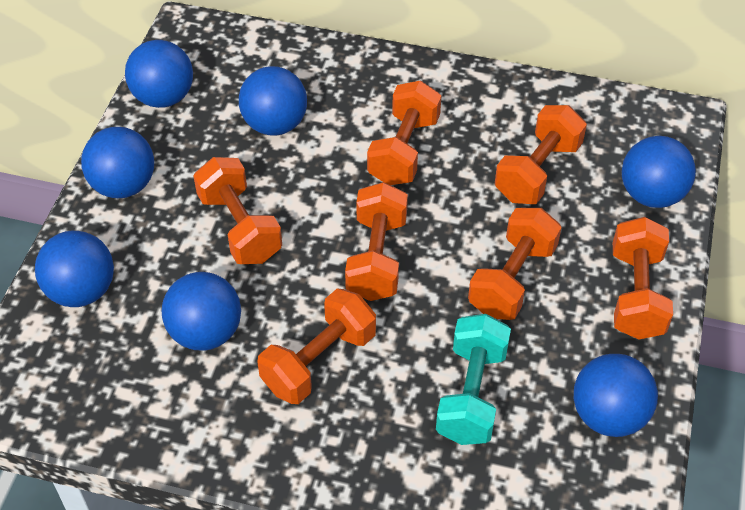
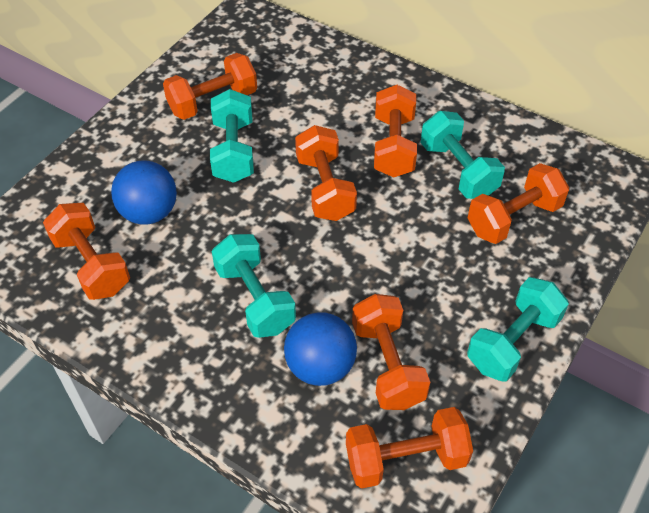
blue ball: [35,231,114,307] [81,127,154,198] [125,40,193,108] [162,272,241,350] [239,66,307,136] [574,354,658,437] [622,136,696,208] = 7 -> [111,160,177,225] [284,312,357,386] = 2
turquoise dumbbell: [436,314,511,445] = 1 -> [210,89,254,183] [212,234,296,338] [420,111,505,199] [467,277,569,381] = 4

